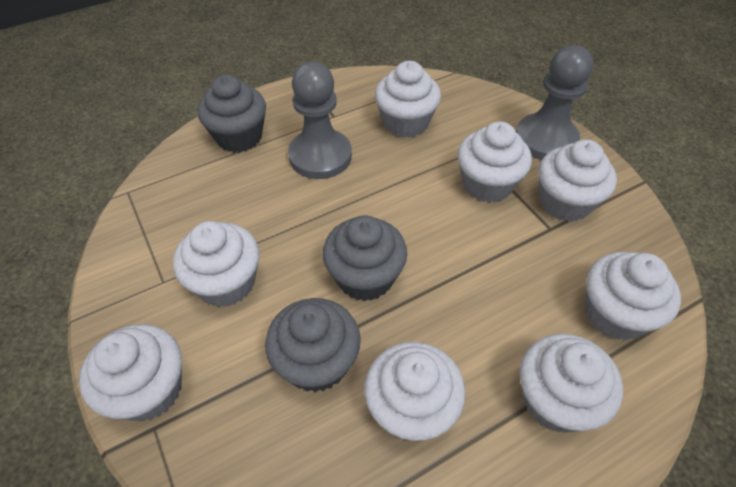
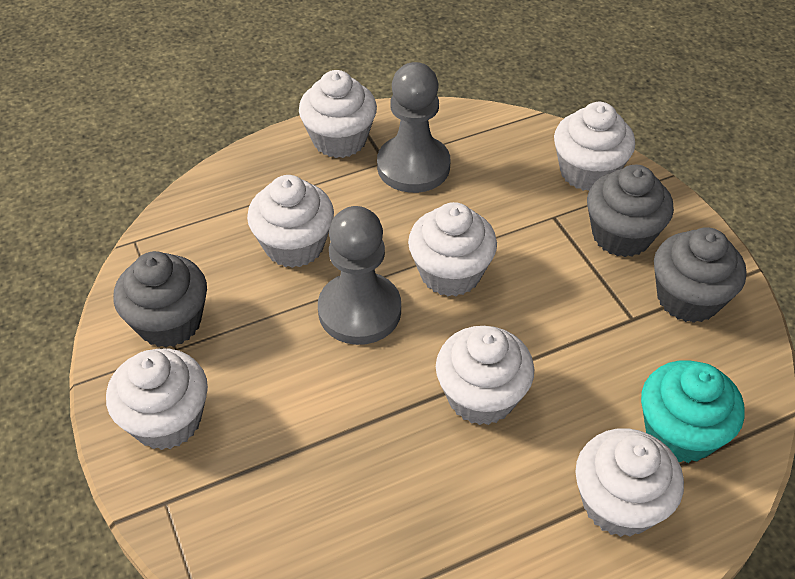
turquoise cupcake: none = 0 -> [641,360,745,463] = 1
white cupcake: [79,324,182,422] [173,221,260,307] [364,342,466,441] [375,61,441,138] [457,122,532,203] [520,333,623,433] [539,140,617,222] [585,252,681,340] = 8 -> [106,348,208,450] [247,175,334,268] [299,70,377,158] [408,202,497,296] [436,326,534,425] [554,102,635,191] [575,428,684,537] = 7

